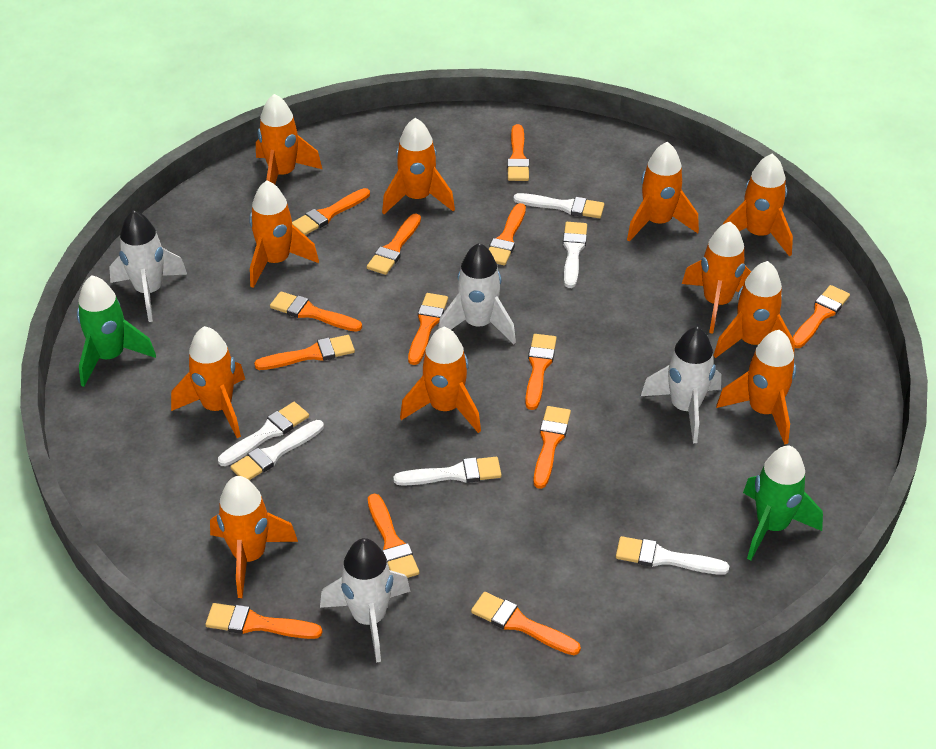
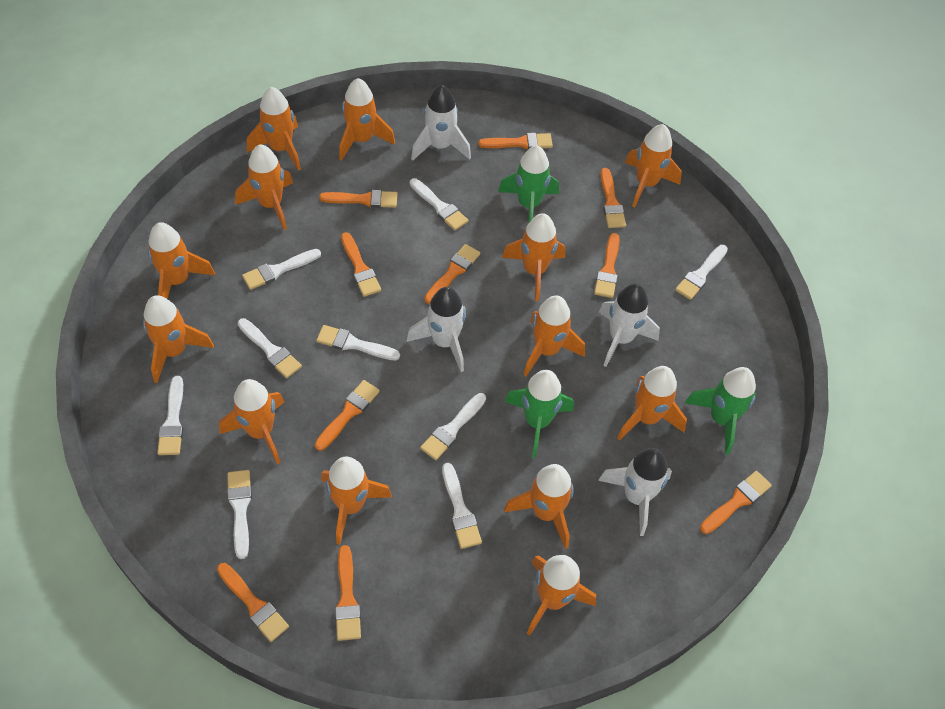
green rocket: [77,275,156,387] [743,446,823,560] = 2 -> [498,146,559,224] [505,370,574,458] [685,367,756,454] = 3
orange brush: [205,603,322,639] [254,335,355,370] [270,291,362,332] [292,188,370,235] [367,214,421,275] [368,494,419,578] [408,293,448,365] [471,592,581,655] [489,203,526,265] [507,124,529,181] [525,334,557,410] [533,406,571,489] [793,285,850,348] = 13 -> [217,563,289,642] [315,380,380,451] [319,190,397,208] [335,545,361,641] [341,232,381,297] [424,244,480,304] [478,133,553,149] [594,233,620,298] [600,168,626,228] [700,471,772,534] = 10
orange rocket: [171,326,245,438] [210,476,298,598] [249,181,319,288] [256,94,322,184] [382,118,455,214] [400,327,481,433] [627,142,699,242] [682,222,751,333] [713,261,795,358] [716,330,796,445] [723,153,793,257] = 11 -> [143,295,214,383] [148,222,215,299] [219,379,284,464] [235,144,293,230] [247,87,301,171] [321,457,392,545] [339,78,395,161] [502,213,565,301] [504,464,574,549] [523,295,585,376] [527,555,596,636] [617,366,687,441] [625,124,682,207] = 13
white brush: [218,402,309,466] [230,420,324,480] [393,457,502,486] [513,193,604,218] [563,222,587,288] [616,536,729,575] = 6 -> [157,376,183,455] [227,470,252,559] [238,318,302,378] [242,249,321,290] [316,325,400,360] [410,178,468,230] [420,393,486,460] [442,463,482,549] [675,245,728,300] = 9

